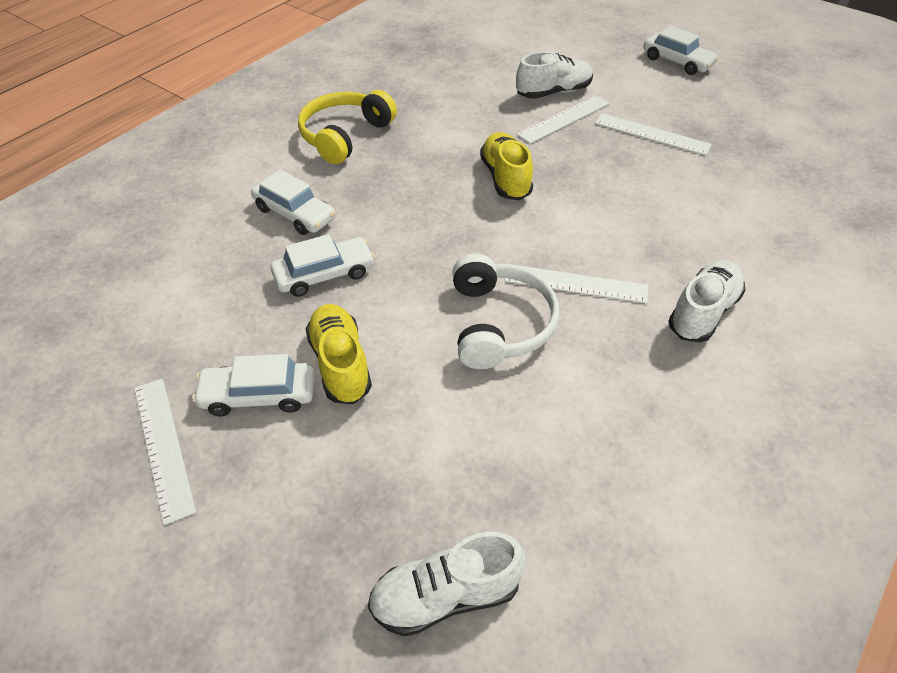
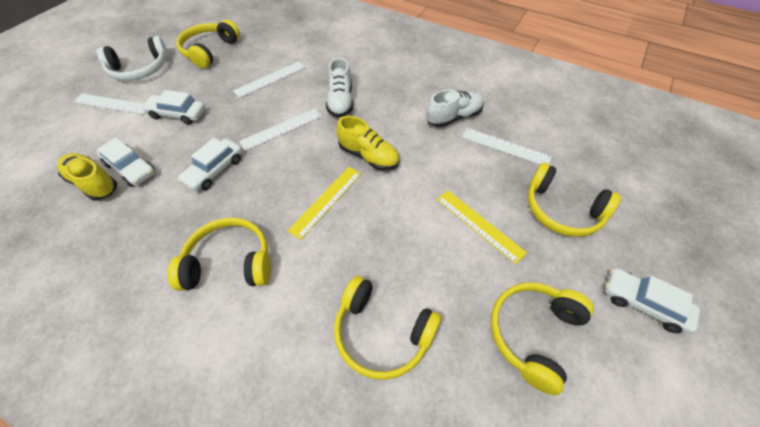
white shoe: [368,532,526,637] [516,51,593,99] [668,261,746,342] = 3 -> [326,58,353,118] [426,89,484,127] = 2
yellow headphones: [298,90,397,164] = 1 -> [168,218,271,291] [176,19,240,68] [334,276,442,380] [490,282,594,396] [528,163,621,237] = 5
yellow ruler: none = 0 -> [287,167,362,240] [437,191,527,264] = 2

